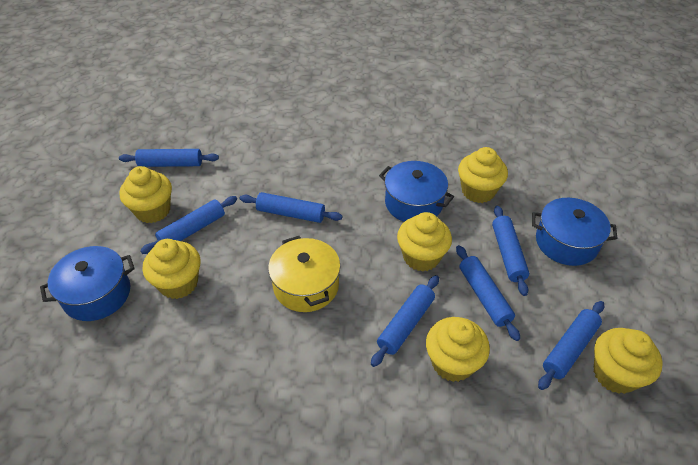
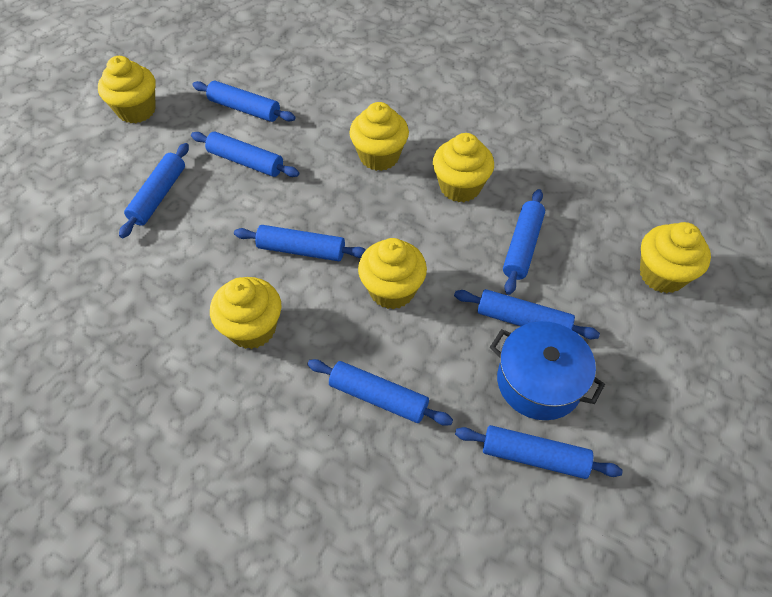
blue pot: [40,246,135,321] [379,161,454,222] [532,198,618,266] = 3 -> [490,321,605,420] = 1
blue rolling pin: [119,149,219,167] [140,196,237,254] [240,192,343,223] [371,275,439,367] [456,245,520,341] [492,206,529,296] [538,301,604,390] = 7 -> [119,143,189,238] [191,132,299,177] [192,81,295,122] [234,225,366,261] [307,359,453,426] [454,289,600,339] [455,425,623,479] [503,189,545,295] = 8
yellow pot: [268,236,341,312] = 1 -> none = 0

